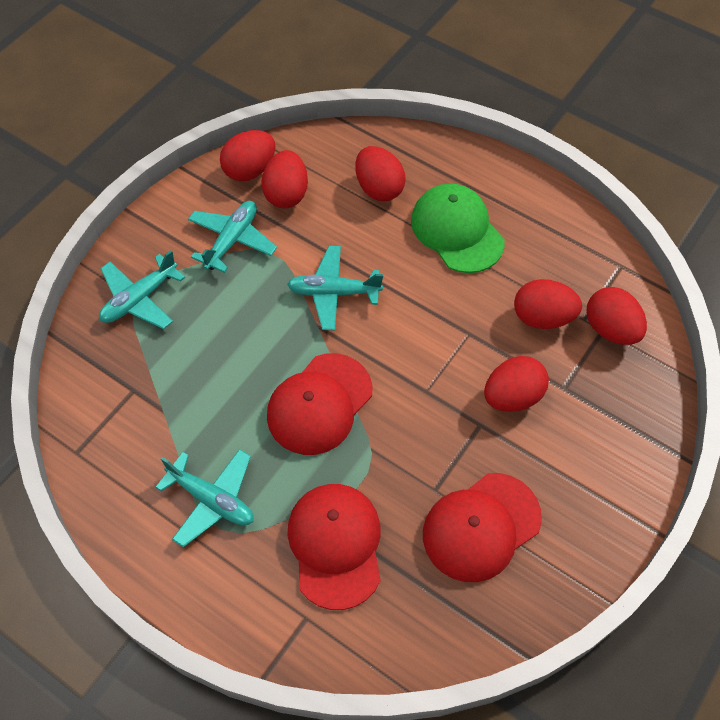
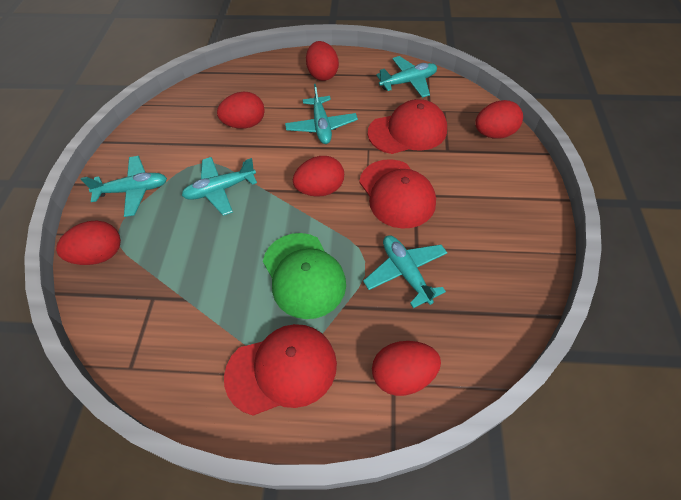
turquoise plane: [99,250,185,329] [156,449,254,547] [188,201,277,273] [287,246,383,331] = 4 -> [81,156,167,217] [182,157,257,216] [285,84,358,144] [363,235,447,308] [376,56,437,98] = 5

